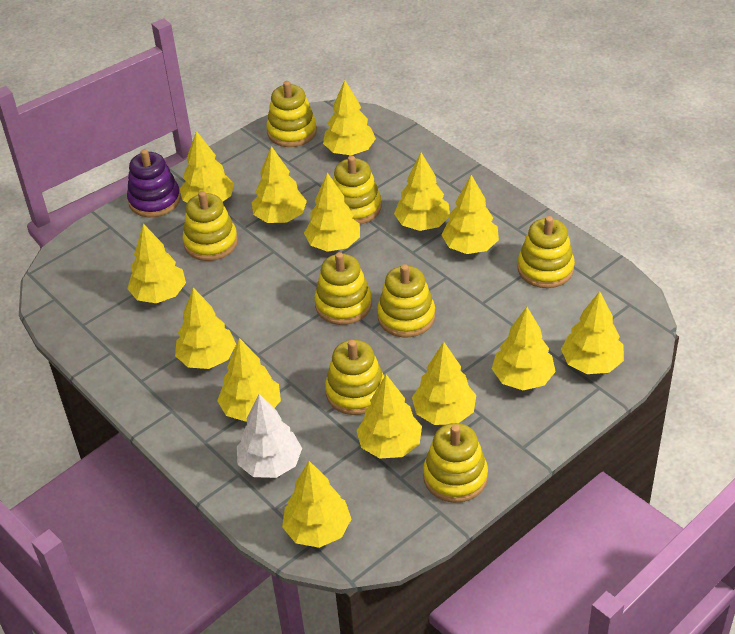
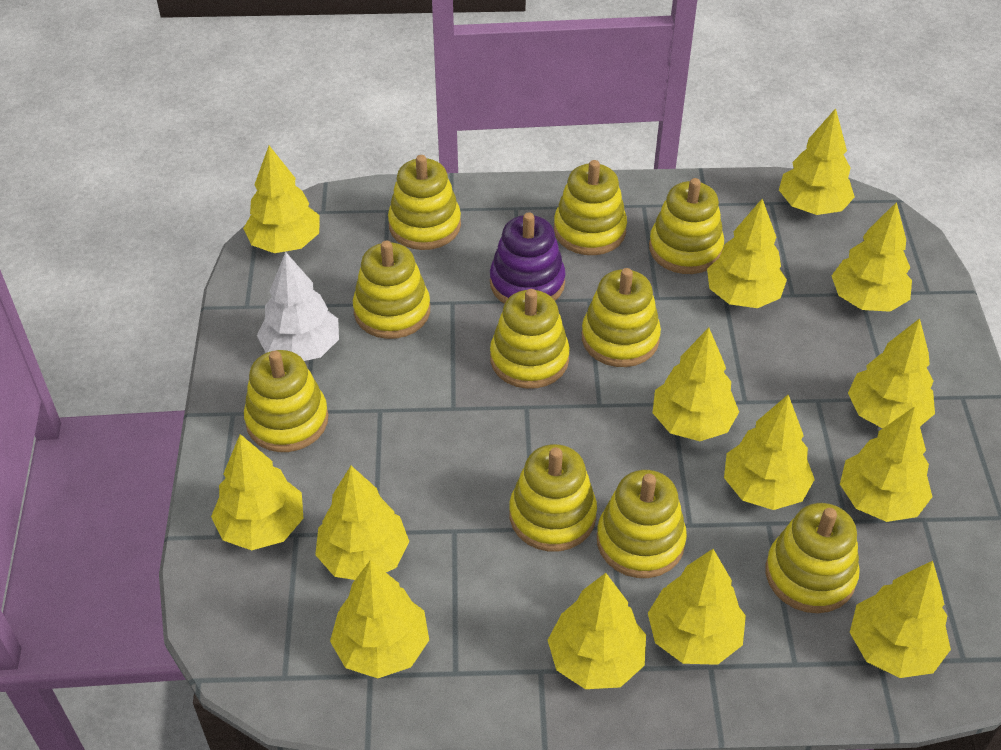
yellow stacking toy: [183,191,238,261] [266,81,317,147] [314,252,372,325] [325,340,384,415] [332,156,382,224] [377,264,435,337] [423,423,488,503] [518,216,575,288] = 8 -> [244,350,328,452] [353,240,430,339] [388,155,461,250] [490,289,570,389] [509,444,597,551] [554,160,627,255] [582,268,661,367] [597,470,687,578] [649,178,724,274] [765,503,860,613] = 10

